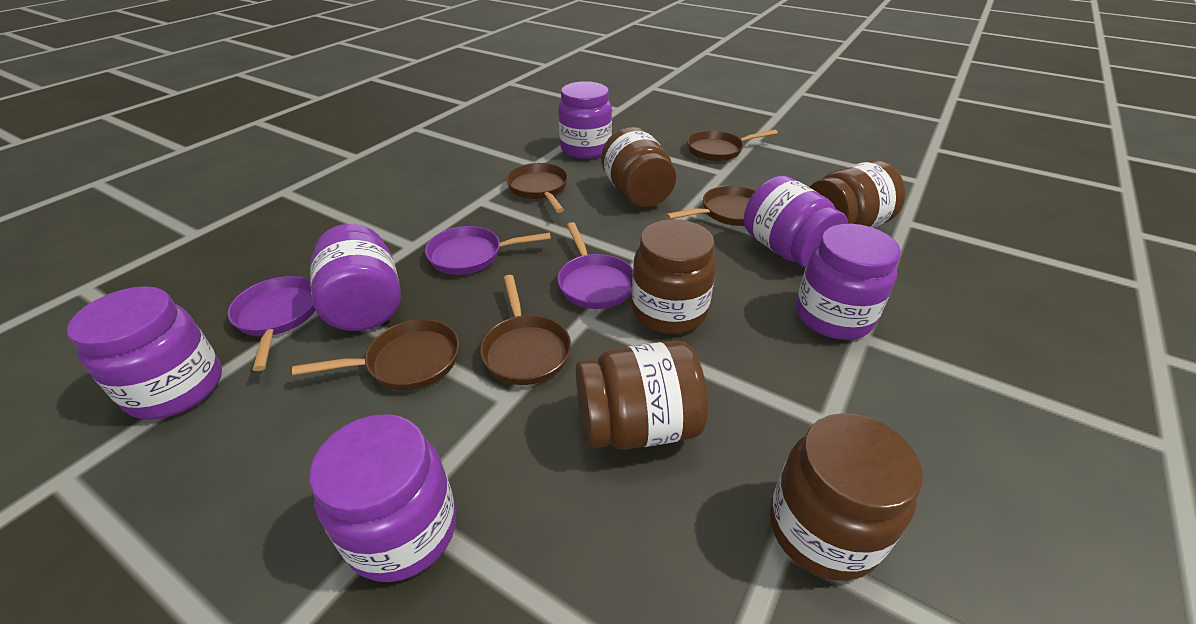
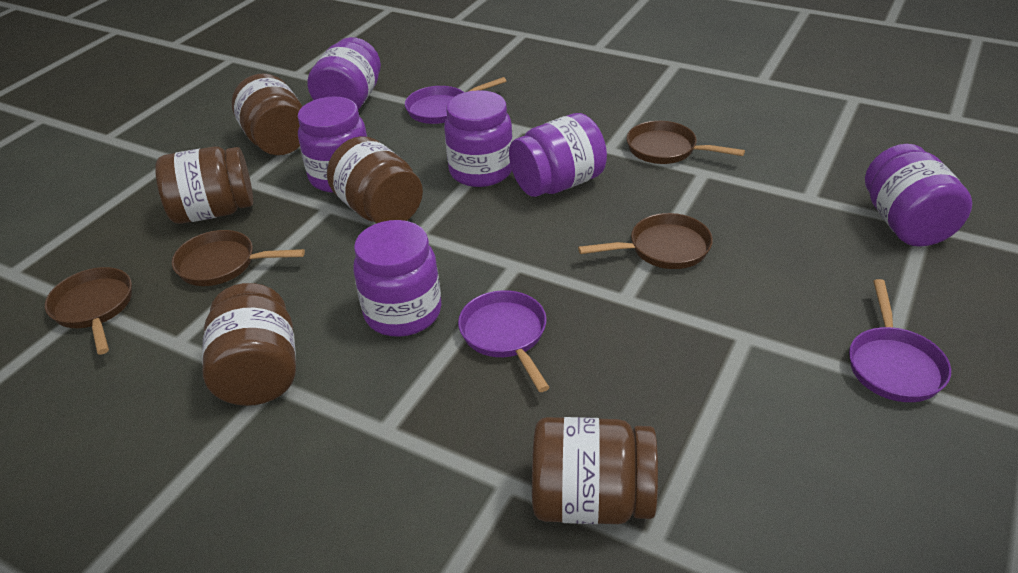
brown pan: [292,319,459,390] [480,275,571,385] [506,163,568,213] [666,185,756,226] [687,130,778,161] = 5 -> [45,267,132,355] [172,230,305,286] [578,213,713,269] [627,121,745,164] = 4

